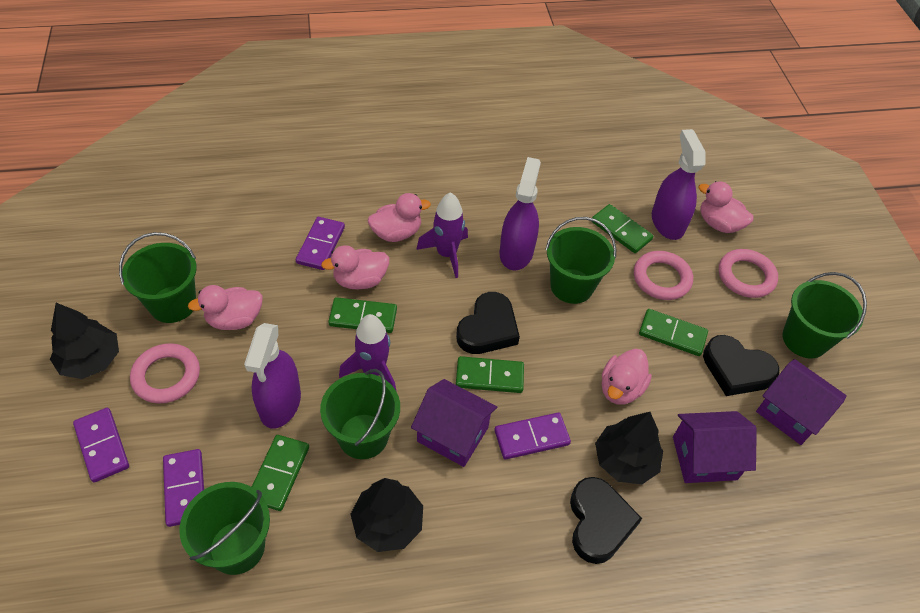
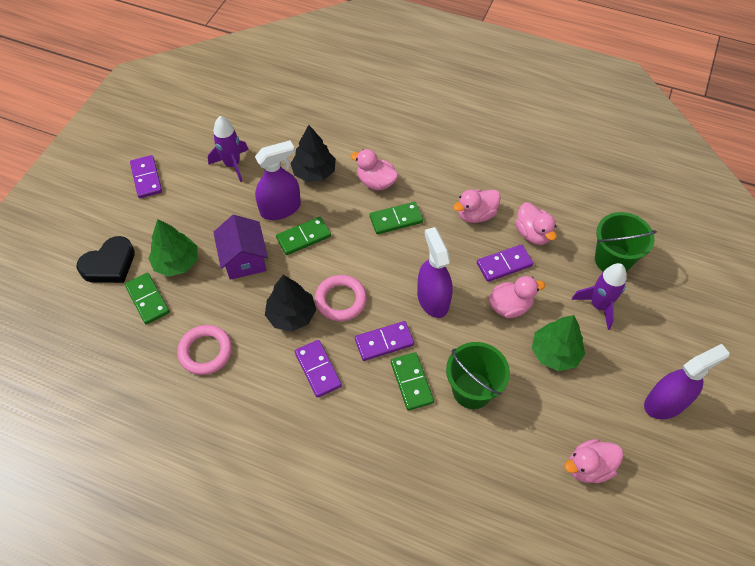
black heart: [456,292,520,354] [570,477,642,564] [703,335,780,396] = 3 -> [76,236,135,283] = 1
black tree: [50,303,119,379] [350,478,423,552] [595,412,663,484] = 3 -> [265,275,316,331] [290,125,336,182] = 2
green bucket: [119,232,197,323] [179,482,270,575] [320,369,400,459] [545,217,616,304] [782,272,867,358] = 5 -> [446,342,510,409] [595,212,657,272] = 2
green domino: [252,435,309,511] [328,297,397,333] [456,356,524,393] [591,204,654,253] [639,309,708,356] = 5 -> [125,273,170,325] [276,217,331,255] [369,202,423,234] [391,352,434,411] = 4
green tree: none = 0 -> [148,219,197,277] [532,315,585,371] = 2
pink ring: [130,343,200,404] [634,251,693,300] [719,249,778,298] = 3 -> [177,325,232,375] [315,275,367,321] = 2
purple house: [411,379,497,467] [673,411,757,483] [756,359,847,445] = 3 -> [213,215,268,280] = 1

